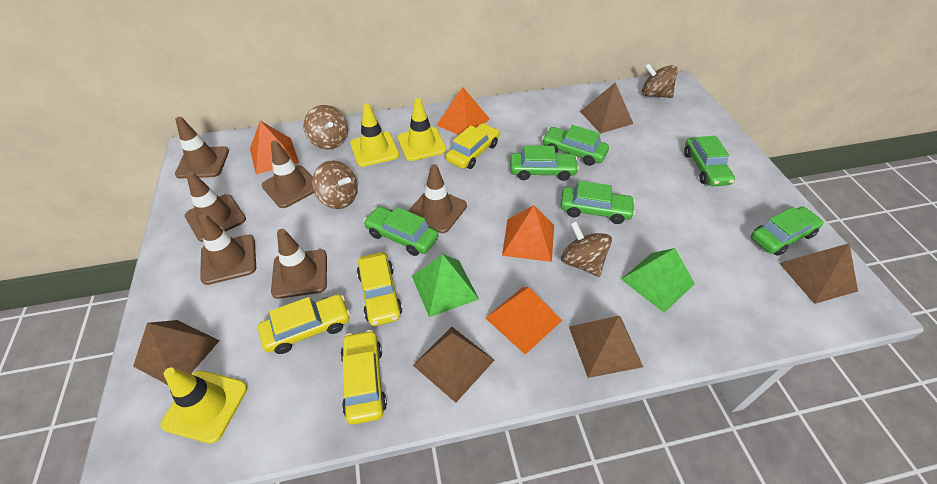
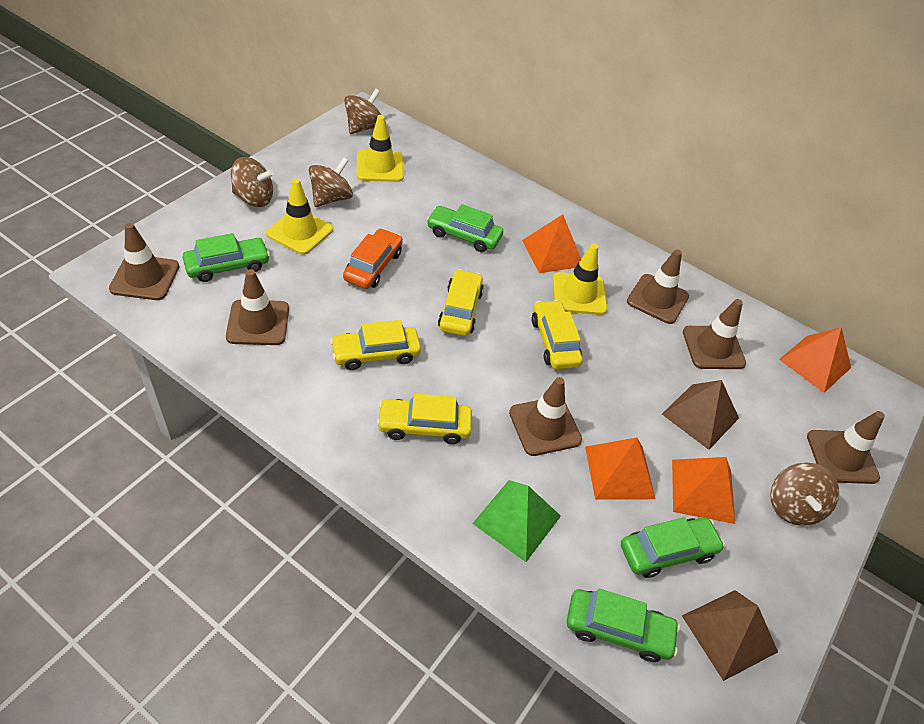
brown pyramid: [133,320,220,385] [413,327,494,403] [569,316,643,378] [580,82,633,133] [779,243,858,304] = 5 -> [662,380,739,450] [682,590,778,681] = 2
green car: [363,206,438,256] [510,145,579,181] [542,125,609,166] [560,181,635,224] [684,136,735,186] [751,206,824,256] = 6 -> [182,233,270,282] [426,204,503,252] [567,589,680,662] [621,517,725,578] = 4
green pyramid: [412,254,479,317] [621,248,695,313] = 2 -> [472,480,561,562] = 1
orange car: none = 0 -> [343,228,403,289] = 1

